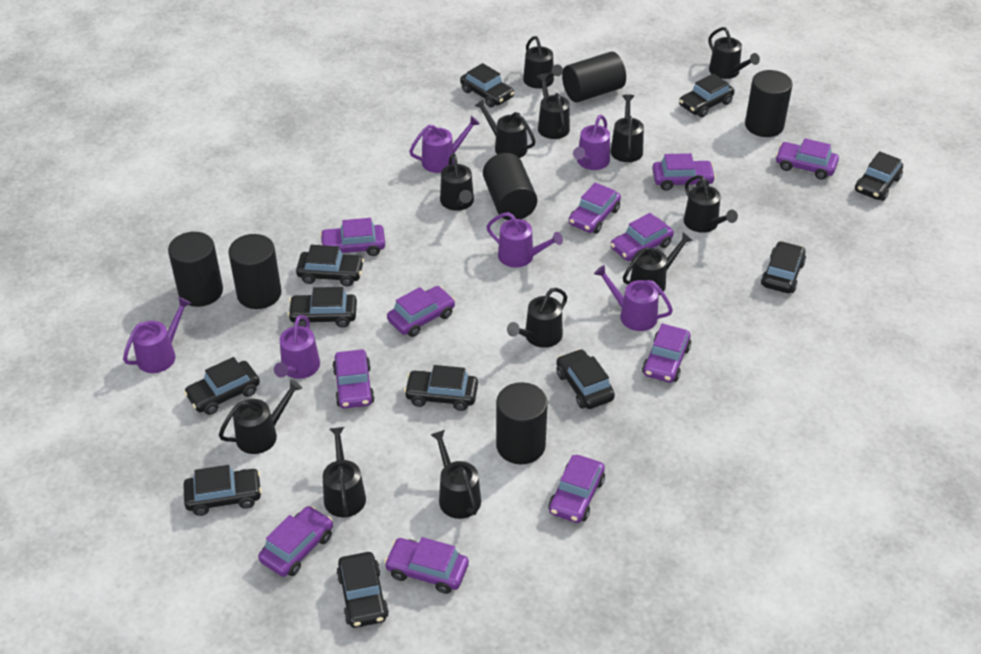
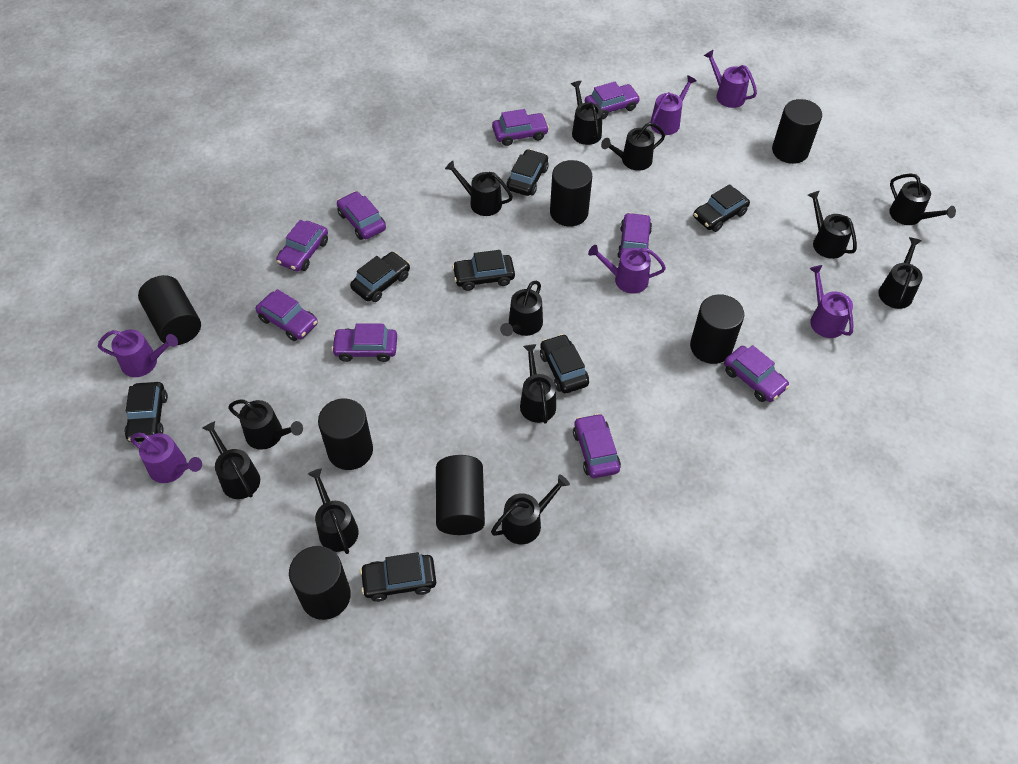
black car: [183,465,262,516] [184,357,260,415] [288,287,357,328] [296,245,364,286] [336,552,389,628] [404,365,478,411] [460,63,514,108] [556,349,615,409] [679,73,734,117] [761,241,806,293] [855,151,903,201] = 11 -> [124,382,168,442] [350,252,410,302] [360,552,436,602] [452,250,515,291] [506,149,548,196] [540,334,589,393] [693,184,750,232] = 7
black cylinder: [168,232,223,307] [228,234,281,309] [483,153,537,220] [496,382,548,464] [562,52,626,102] [745,70,793,137] = 6 -> [138,275,201,345] [289,546,351,620] [318,399,373,470] [436,455,485,535] [550,160,592,227] [690,294,744,364] [772,99,822,164] = 7
purple car: [258,506,333,577] [320,218,385,256] [332,349,375,409] [384,537,469,594] [387,286,455,337] [548,455,605,523] [569,182,621,234] [610,213,674,261] [642,323,691,383] [652,153,716,191] [775,138,839,180] = 11 -> [256,289,318,341] [276,220,328,272] [331,323,397,362] [337,191,386,240] [492,109,549,146] [573,413,621,478] [585,82,640,119] [617,212,652,258] [724,345,790,402] = 9

